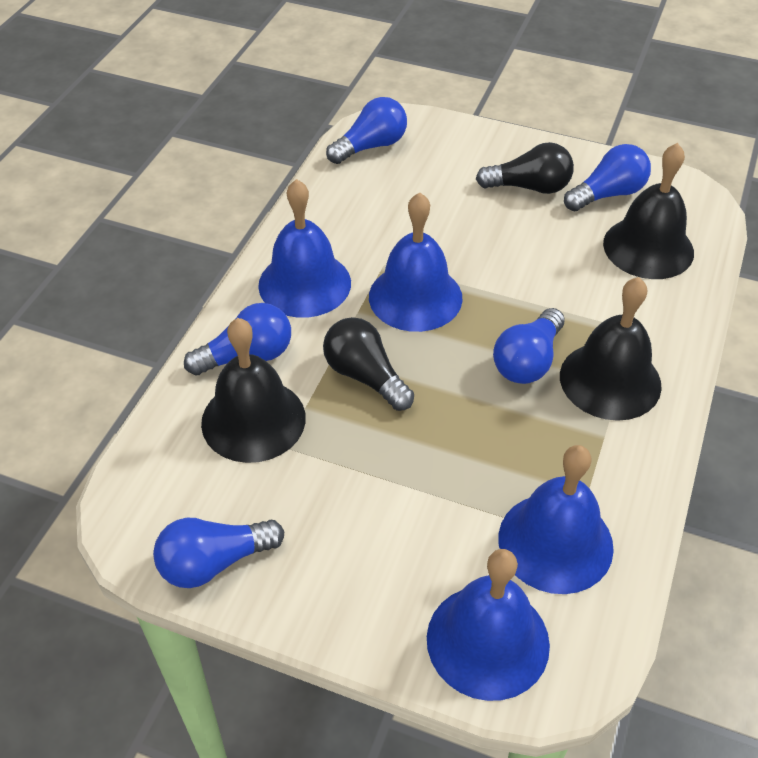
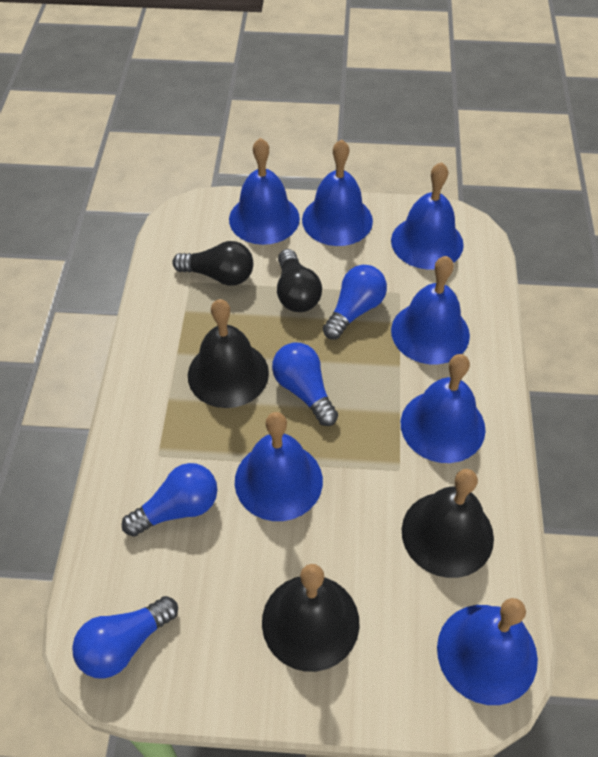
blue bell: [258,179,351,318] [369,192,463,332] [427,549,550,701] [498,445,614,594] = 4 -> [229,138,300,245] [235,412,323,521] [302,139,373,246] [391,162,464,269] [391,256,470,364] [401,354,486,463] [437,598,538,705] = 7
blue light bulb: [153,518,284,588] [184,303,291,375] [326,97,407,164] [493,308,565,384] [564,144,651,211] = 5 -> [72,596,178,679] [122,463,217,537] [272,342,338,426] [323,265,387,339] = 4

